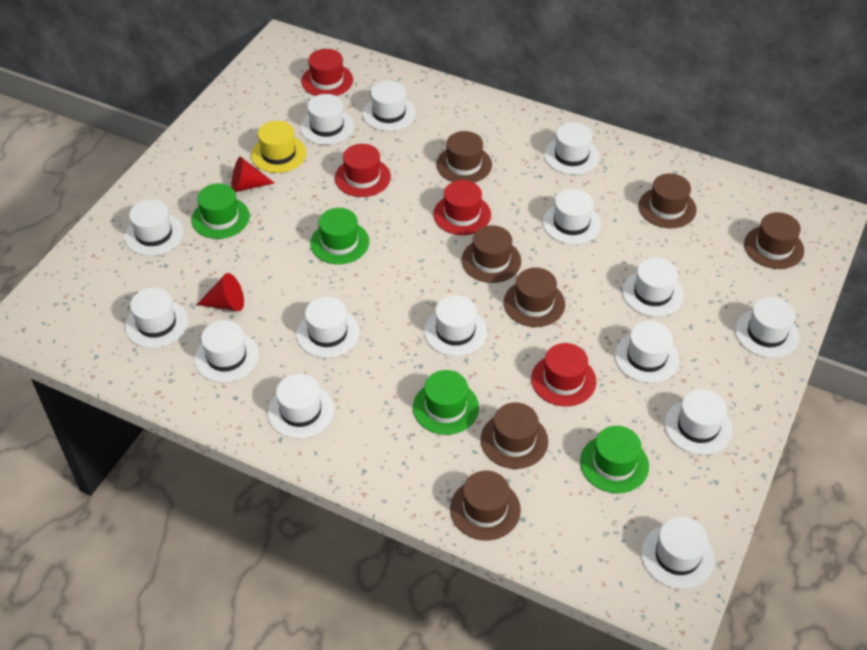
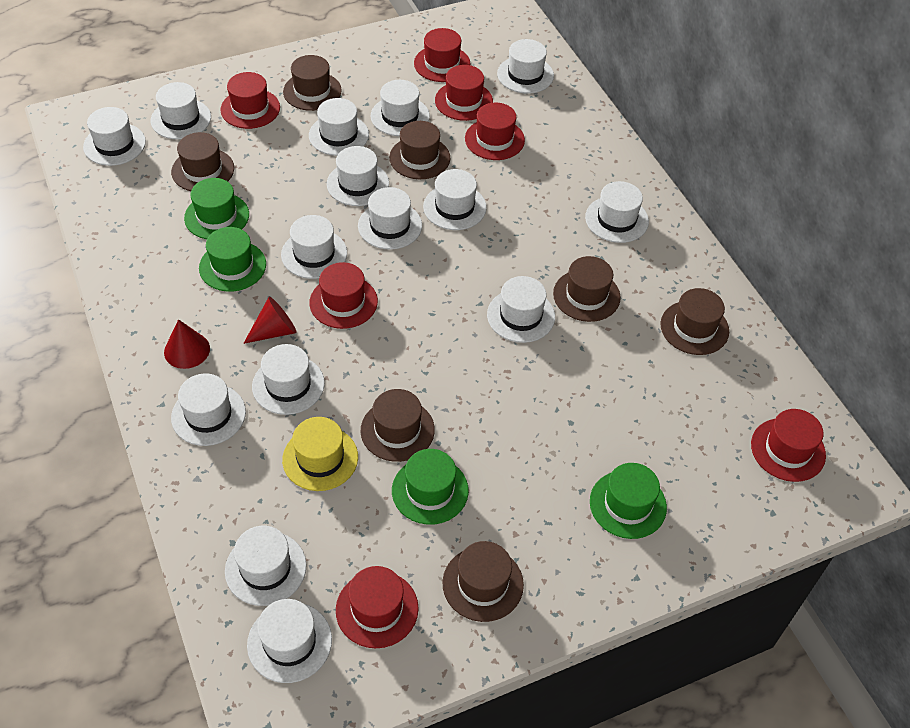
red hat: [301,49,353,96] [335,144,391,197] [433,180,491,235] [531,343,596,406] = 4 -> [220,72,280,129] [309,262,378,329] [336,566,419,648] [414,28,470,82] [435,65,493,121] [465,103,525,160] [751,409,826,482] = 7

